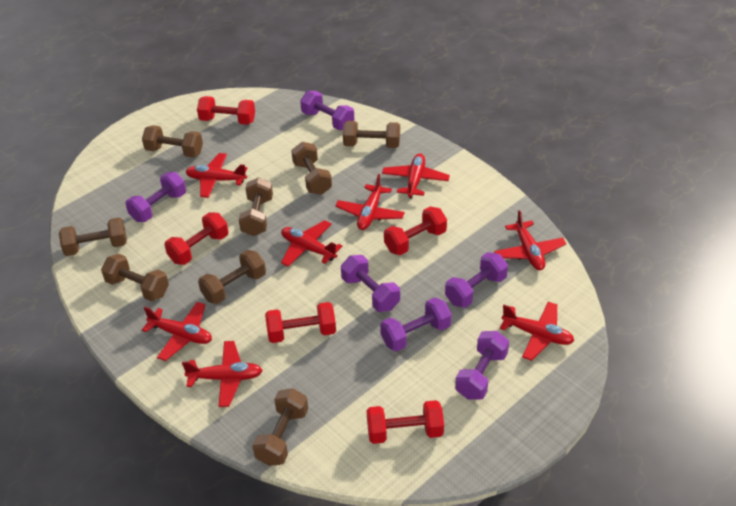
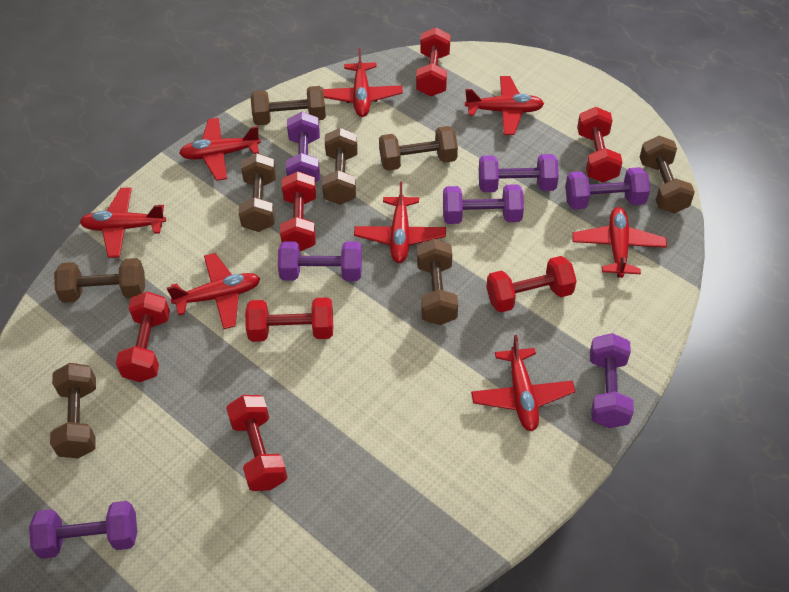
purple dumbbell: [125,172,186,222] [300,91,354,130] [341,255,400,312] [380,297,452,352] [445,252,508,308] [455,331,509,400] = 6 -> [29,501,137,559] [278,241,362,281] [286,112,320,182] [443,184,524,224] [479,154,559,192] [565,167,650,209] [590,333,634,428] = 7
red dumbbell: [164,212,229,265] [197,96,255,125] [265,302,336,343] [366,400,444,444] [384,207,447,255] = 5 -> [116,292,170,382] [226,395,287,491] [245,297,333,342] [280,171,316,251] [416,28,450,96] [486,256,577,313] [577,107,622,182] = 7

